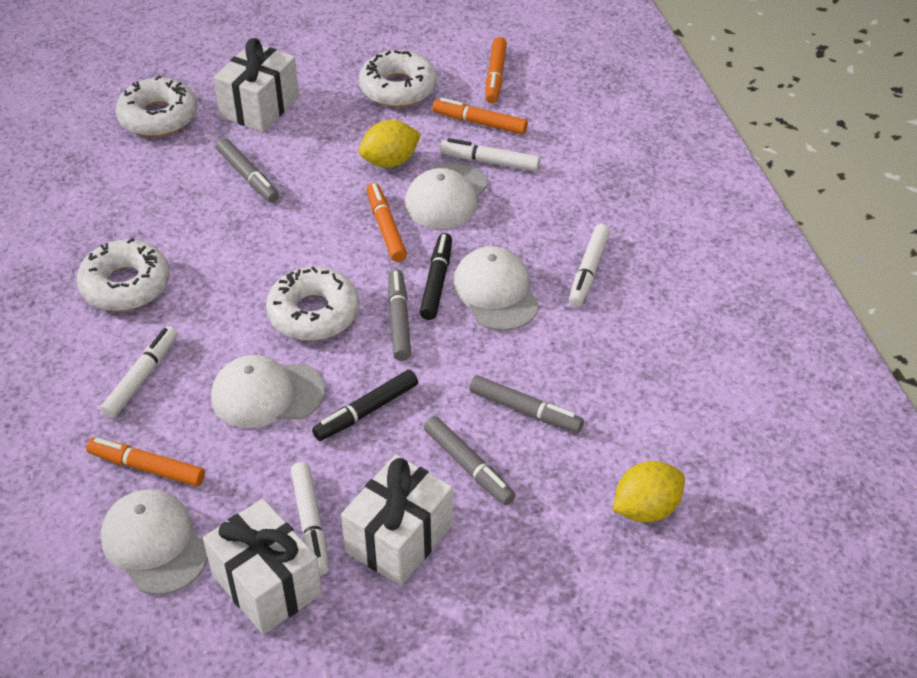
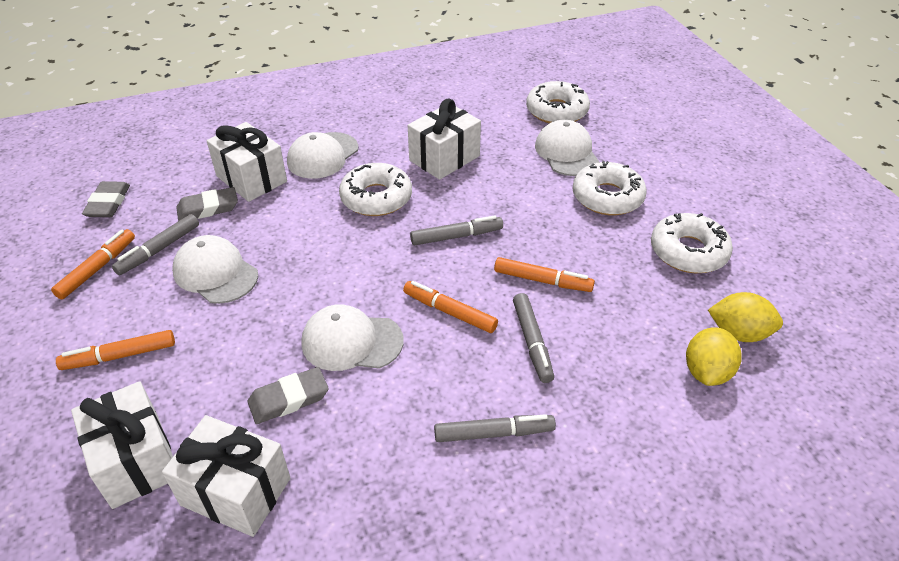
black marker: [312,370,418,441] [420,233,452,320] = 2 -> none = 0
grey eraser: none = 0 -> [82,181,130,217] [176,187,238,221] [248,367,329,424] = 3
white gift: [203,499,322,635] [214,38,299,132] [341,455,453,586] = 3 -> [71,381,173,509] [162,415,290,537] [206,122,287,202] [408,99,481,180] = 4
white marker: [100,326,178,418] [291,462,329,576] [440,138,540,172] [569,224,610,307] = 4 -> none = 0

